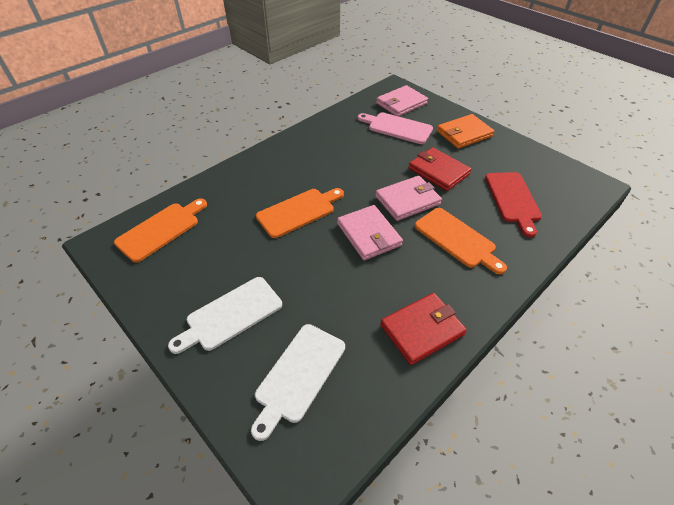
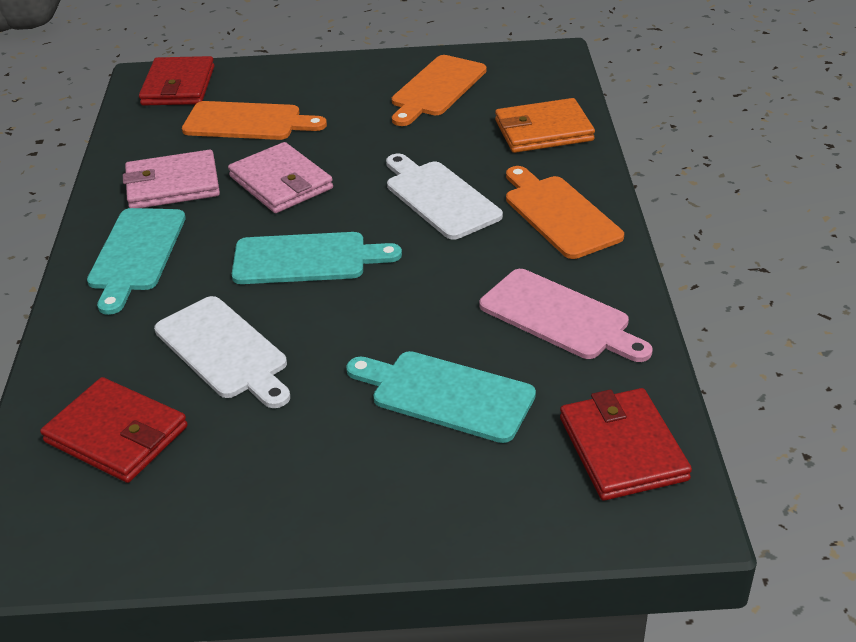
pink wallet: [337,205,403,260] [375,176,442,221] [376,85,428,116] = 3 -> [123,150,220,208] [228,142,333,213] = 2
red cutting board: [485,172,542,237] = 1 -> none = 0
red wallet: [380,293,467,365] [408,147,471,191] = 2 -> [40,377,188,483] [139,56,215,105] [560,388,692,501] = 3
turquoise cutting board: none = 0 -> [87,208,186,315] [232,232,402,284] [346,351,536,443] = 3

